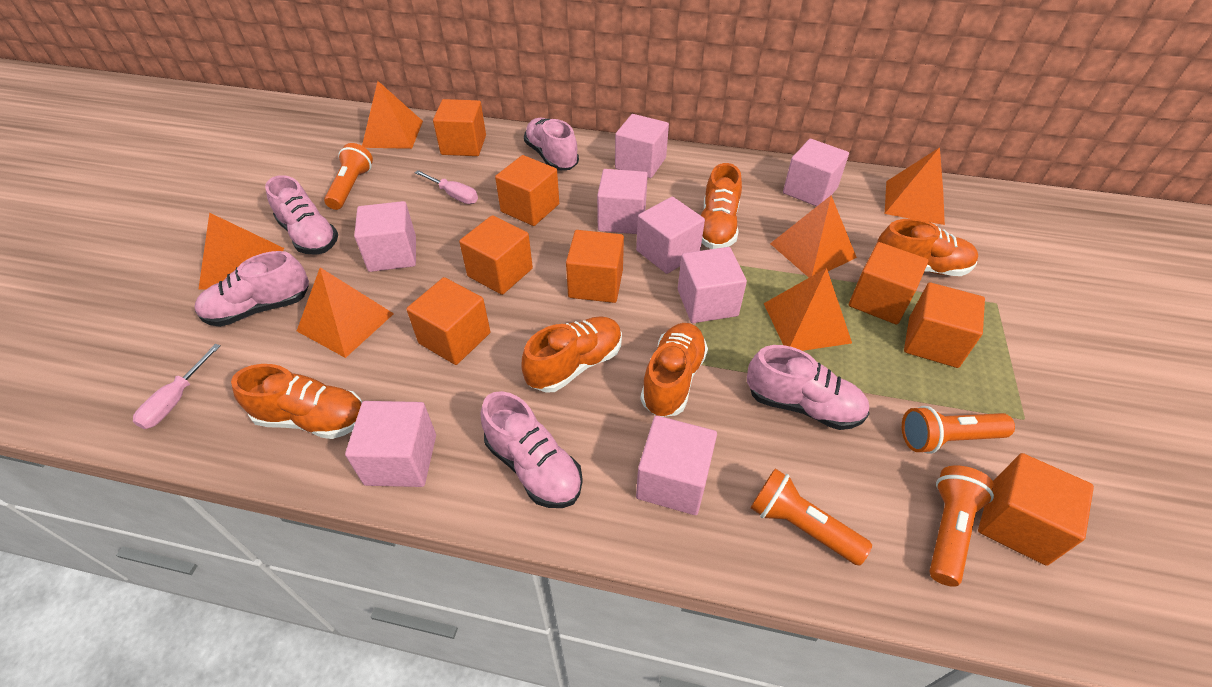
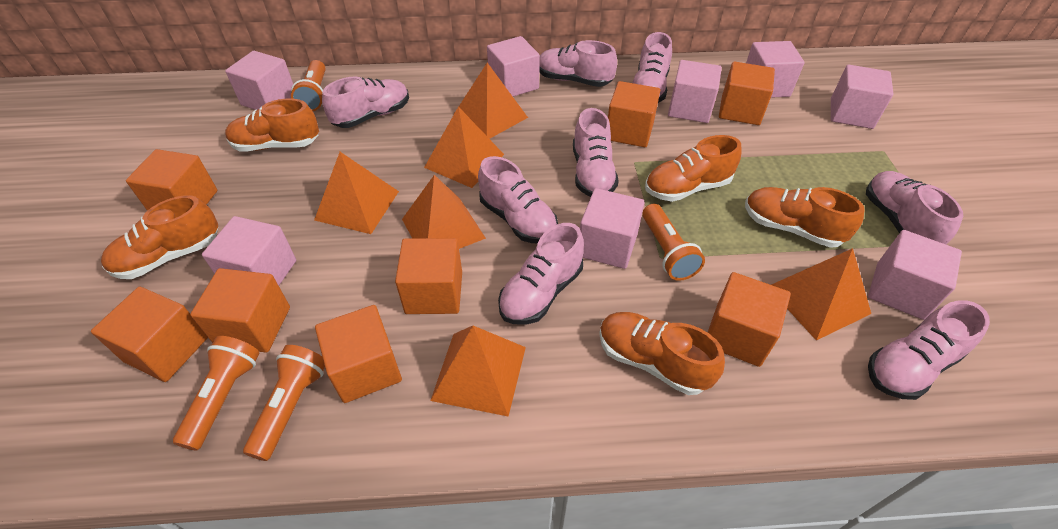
pink screwdriver: [133,344,221,429] [414,170,478,204] = 2 -> none = 0
pink shoe: [194,251,309,327] [265,175,338,255] [481,391,583,508] [524,118,579,171] [747,345,869,430] = 5 -> [322,76,409,128] [478,156,558,243] [498,223,584,325] [539,40,617,87] [573,108,619,197] [633,32,672,103] [866,171,963,244] [868,300,990,400] = 8

